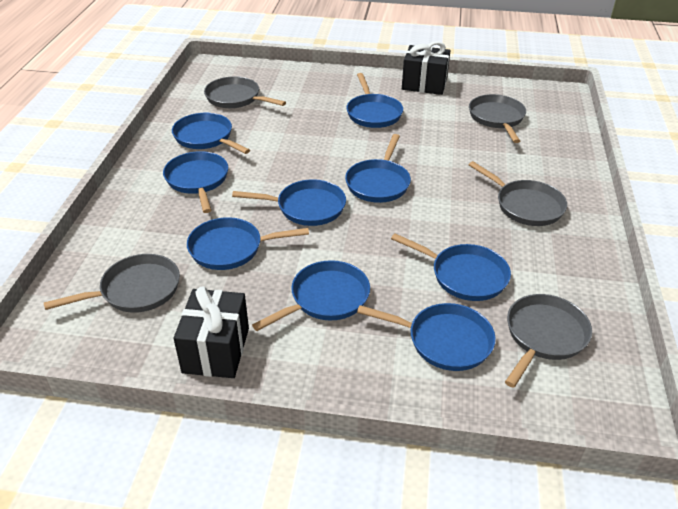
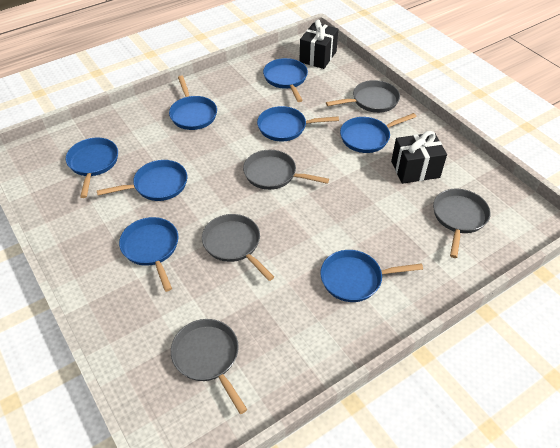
blue pan: [163,151,228,213] [172,113,250,154] [187,217,309,270] [232,179,346,226] [252,260,370,331] [345,134,411,203] [346,73,403,128] [357,303,496,371] [391,233,511,301] = 9 -> [66,138,118,198] [97,160,187,201] [119,217,178,292] [169,75,217,130] [257,106,339,141] [263,58,308,102] [320,250,423,302] [340,113,416,153] = 8

